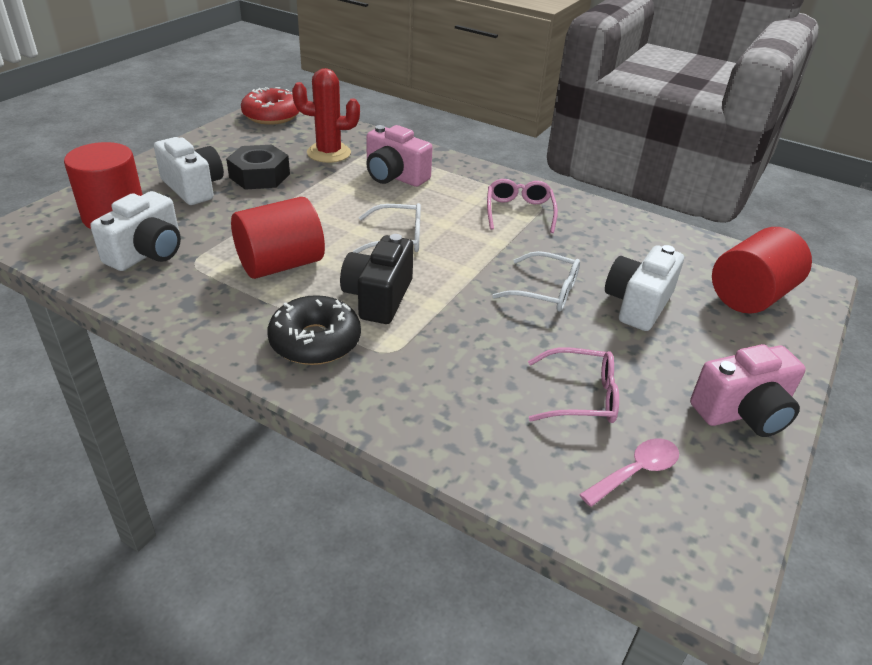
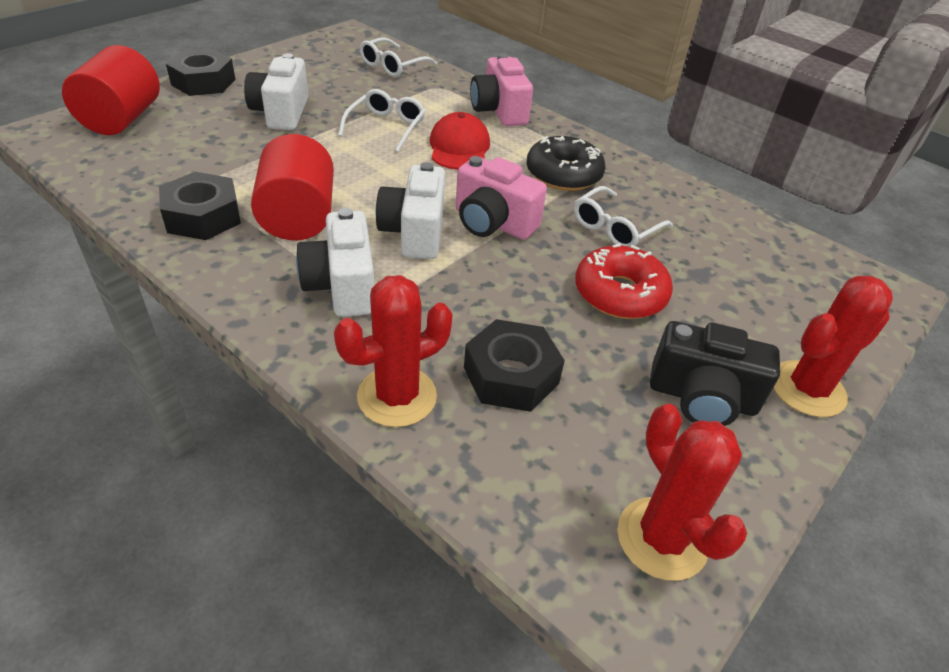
black nut: [226,145,290,190] = 1 -> [159,172,241,240] [166,49,236,96] [464,319,565,412] = 3
pink glasses: [487,179,558,233] [528,347,619,423] = 2 -> none = 0
pink spoon: [579,438,679,507] = 1 -> none = 0
red cactus: [292,68,360,163] = 1 -> [334,275,453,427] [618,404,747,581] [773,276,893,417] = 3
red cap: none = 0 -> [430,112,490,170] = 1
red cylinder: [64,142,143,229] [231,197,325,279] [712,227,812,314] = 3 -> [62,45,160,135] [251,134,334,240] = 2
white glasses: [353,203,421,253] [492,251,580,312] = 2 -> [338,89,426,152] [360,37,437,77] [574,186,673,247] = 3

